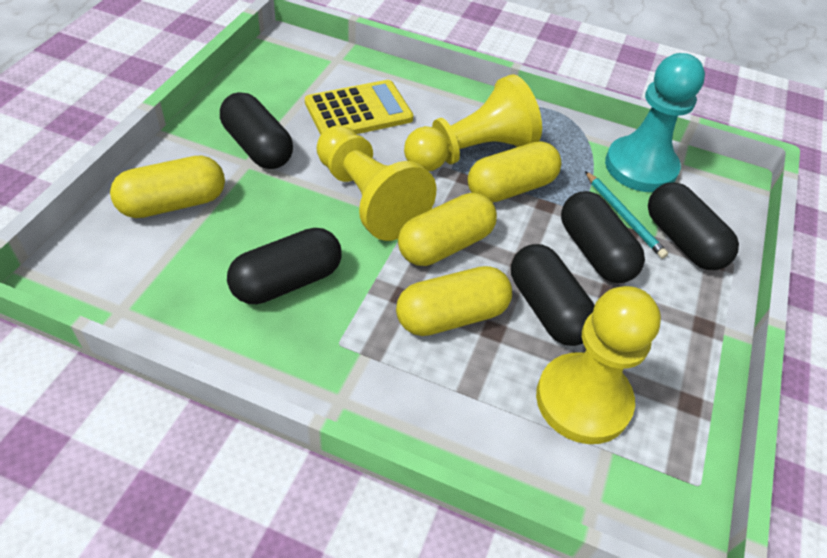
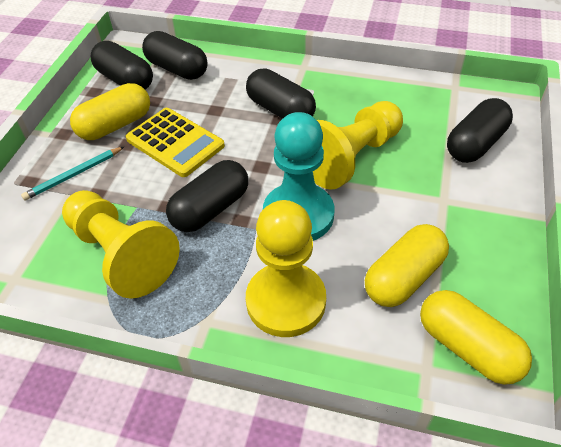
yellow capsule: [110,155,225,218] [396,266,512,336] [398,193,497,266] [468,141,561,202] = 4 -> [70,83,150,140] [365,224,449,307] [420,290,532,385] = 3

